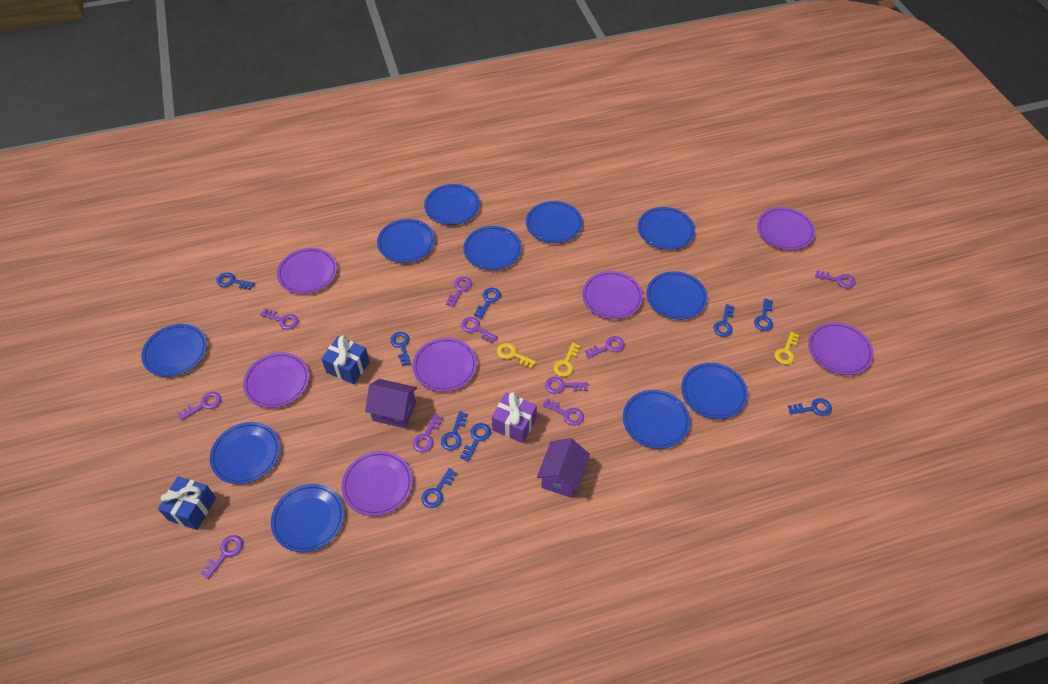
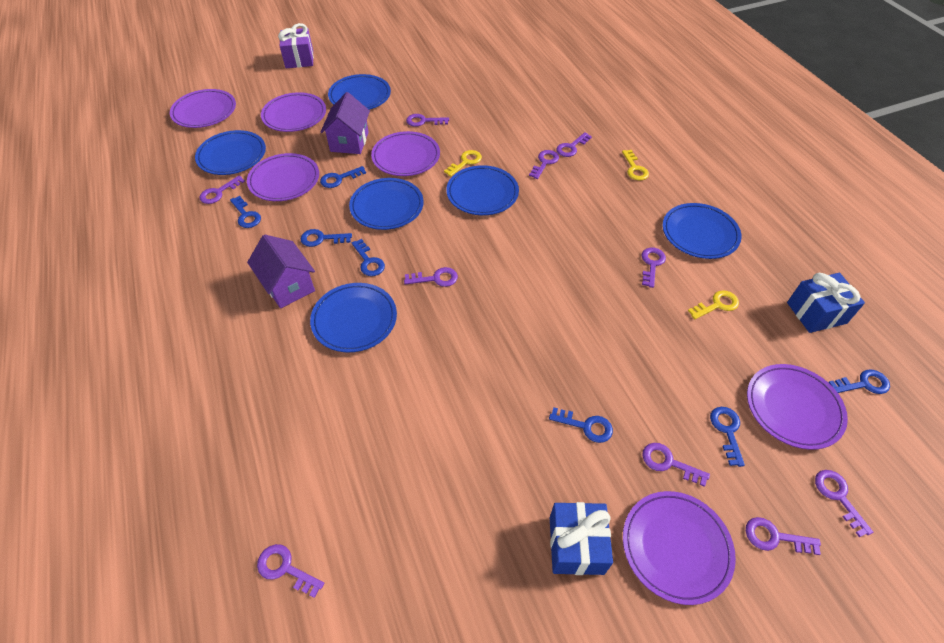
blue key: [216,272,255,290] [390,332,411,366] [421,468,457,508] [441,411,468,450] [460,423,491,462] [474,288,501,319] [714,304,734,337] [754,298,773,331] [788,398,832,416] = 9 -> [230,196,261,228] [301,229,352,247] [320,166,366,188] [352,239,385,276] [549,407,613,443] [710,407,745,467] [828,369,890,394] = 7
blue plate: [141,324,207,377] [210,422,280,484] [271,484,344,552] [377,219,435,263] [424,184,480,225] [464,226,522,270] [526,201,583,243] [623,390,690,449] [638,207,695,250] [646,271,707,320] [681,363,748,419] = 11 -> [195,130,266,175] [310,283,397,352] [328,74,391,110] [349,178,424,230] [446,165,519,215] [662,203,742,259] = 6
purple plate: [243,352,309,408] [277,248,337,294] [342,451,413,516] [413,338,477,392] [582,271,643,319] [757,207,815,250] [808,322,874,375] = 7 -> [170,89,236,128] [247,153,319,201] [261,92,326,132] [371,131,440,176] [623,491,736,605] [747,364,848,450] = 6

